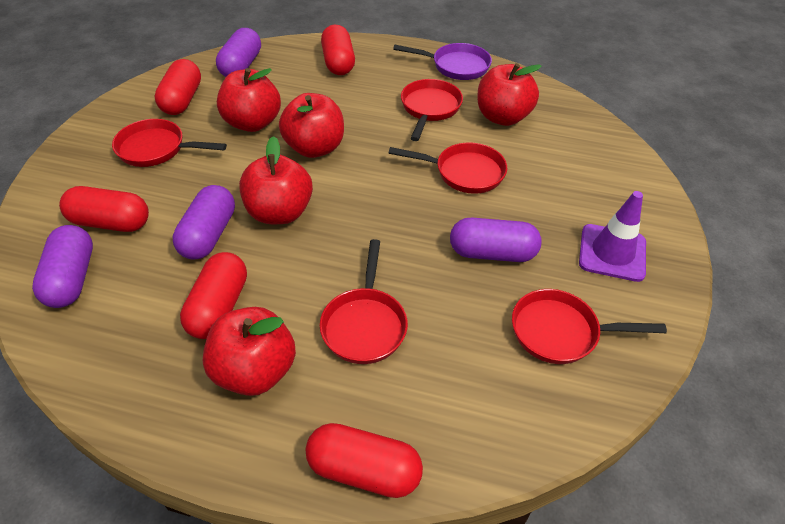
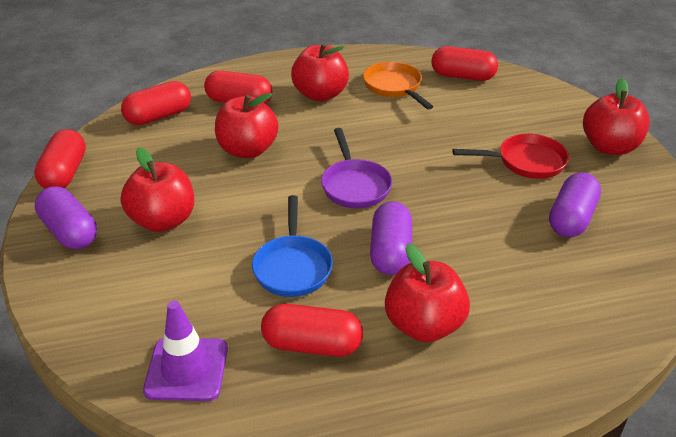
blue pan: none = 0 -> [252,195,333,297] = 1
orange pan: none = 0 -> [363,62,433,110] = 1
purple capsule: [32,225,93,308] [173,185,235,260] [216,28,261,77] [450,218,542,262] = 4 -> [35,187,97,250] [370,201,412,275] [549,172,601,237] = 3
red pan: [112,119,227,167] [320,239,408,364] [389,142,507,194] [401,79,463,141] [512,289,667,364] = 5 -> [453,133,569,179] = 1

